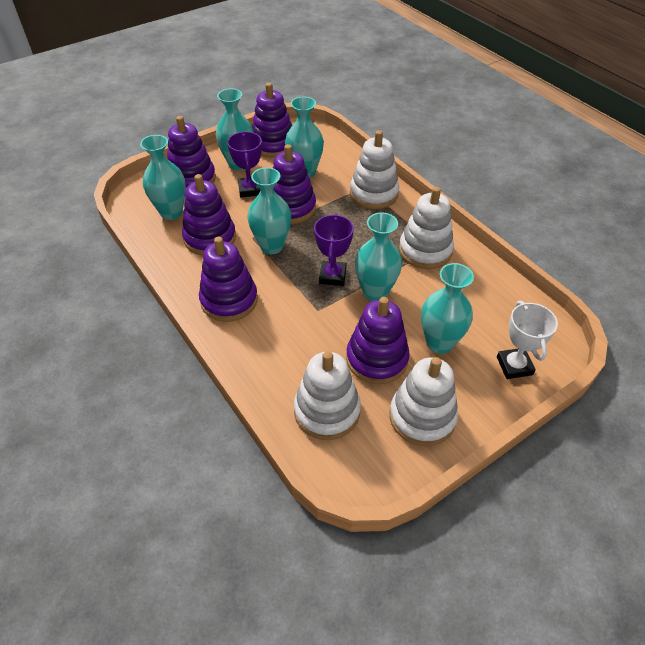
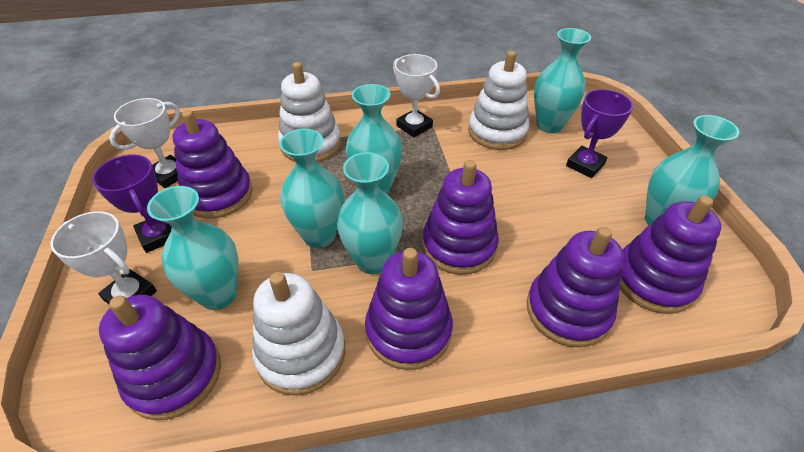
white stacking toy: [294,351,361,440] [350,130,399,209] [389,357,458,446] [399,187,454,269] = 4 -> [252,272,346,396] [278,62,341,162] [468,51,530,150] = 3
white trophy: [497,301,558,379] = 1 -> [50,211,157,304] [109,98,180,188] [393,54,440,137] = 3

